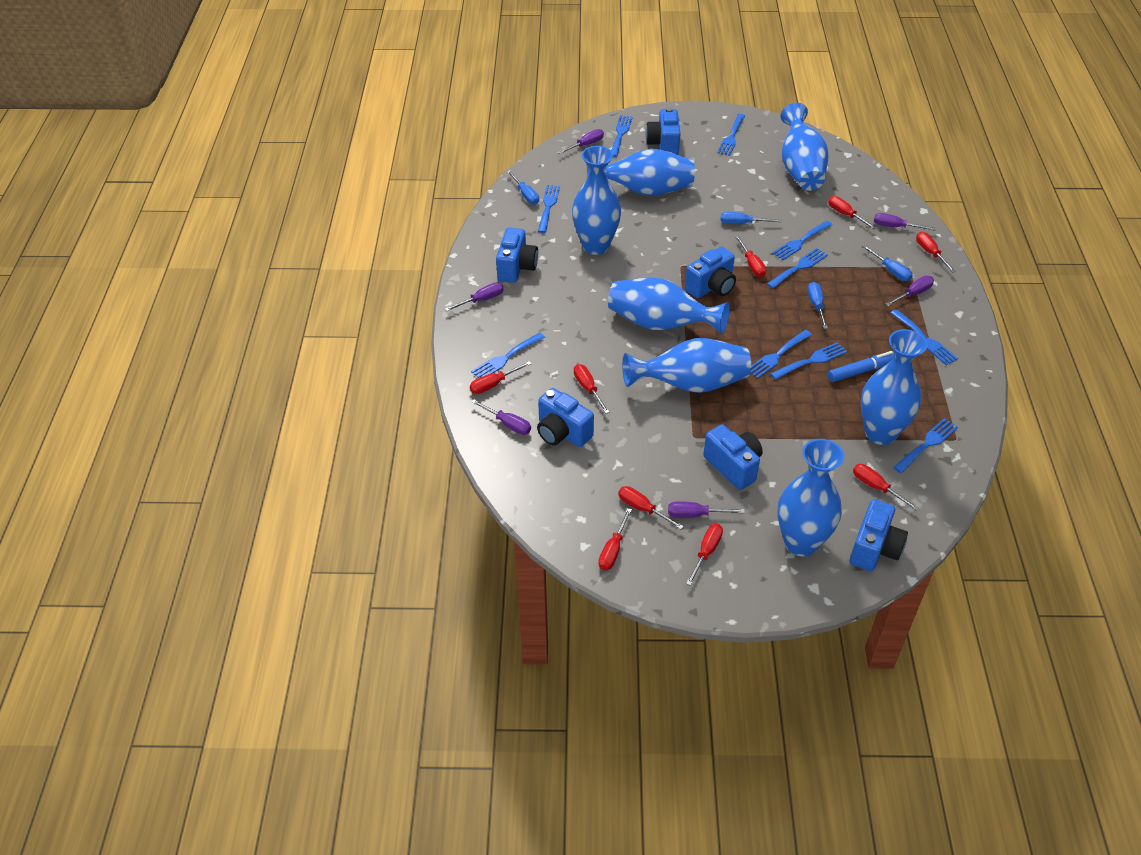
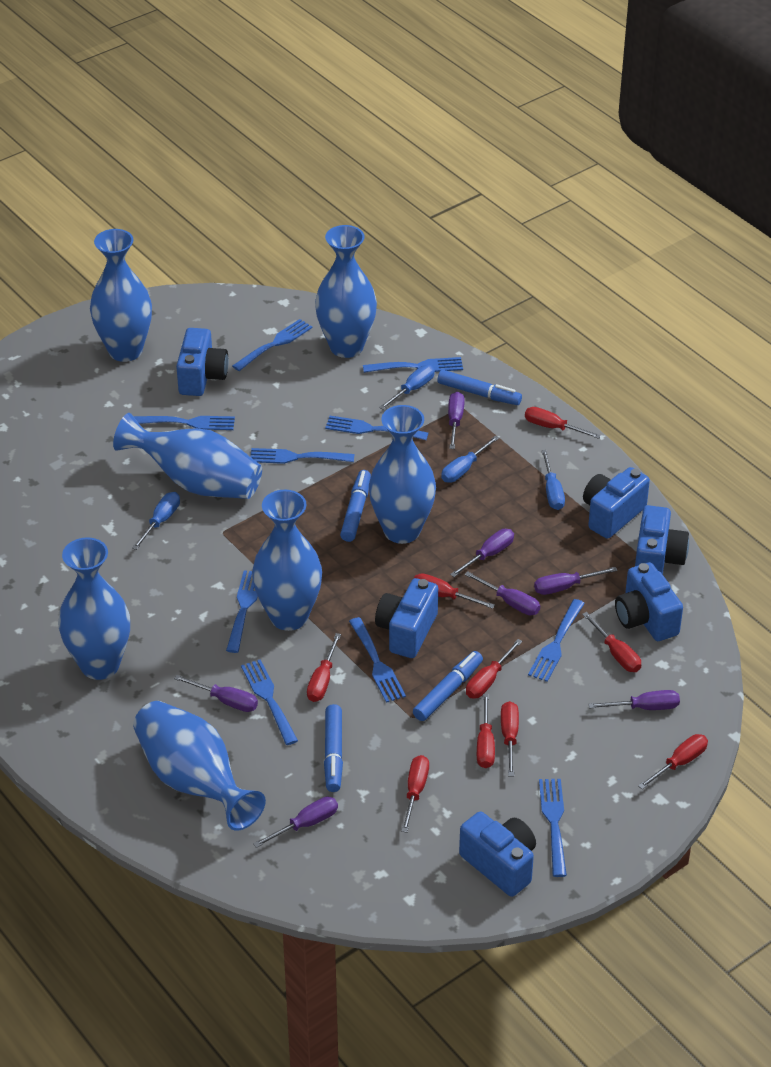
blue marker: [828,351,895,382] = 1 -> [324,704,343,792] [340,470,371,542] [413,651,483,721] [437,370,522,405] = 4
purple screwdriver: [445,282,504,311] [471,399,531,435] [558,129,604,154] [668,501,745,518] [874,213,936,231] [886,276,934,306] = 6 -> [174,675,258,712] [253,797,338,848] [448,392,465,449] [450,529,514,577] [464,571,540,615] [534,567,618,595] [588,690,680,710] = 7

